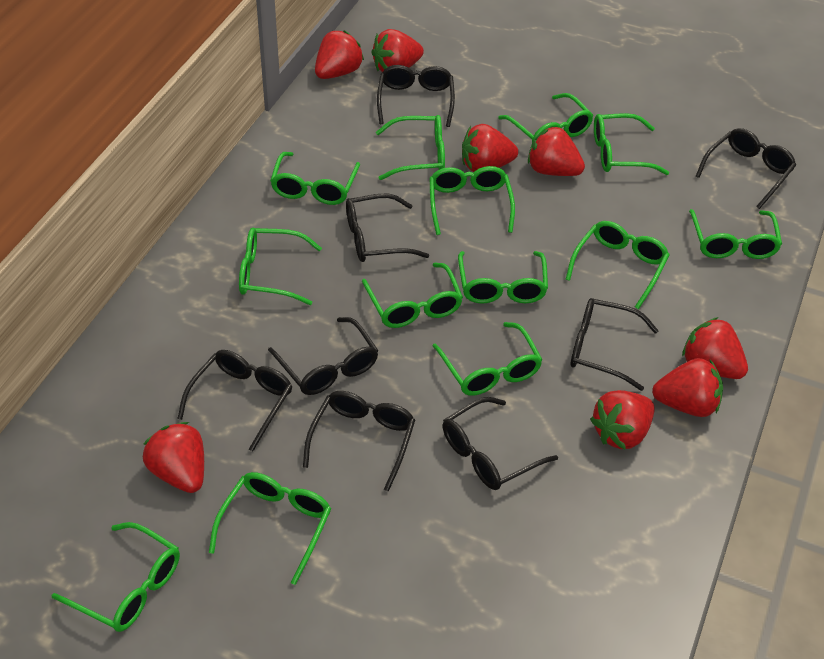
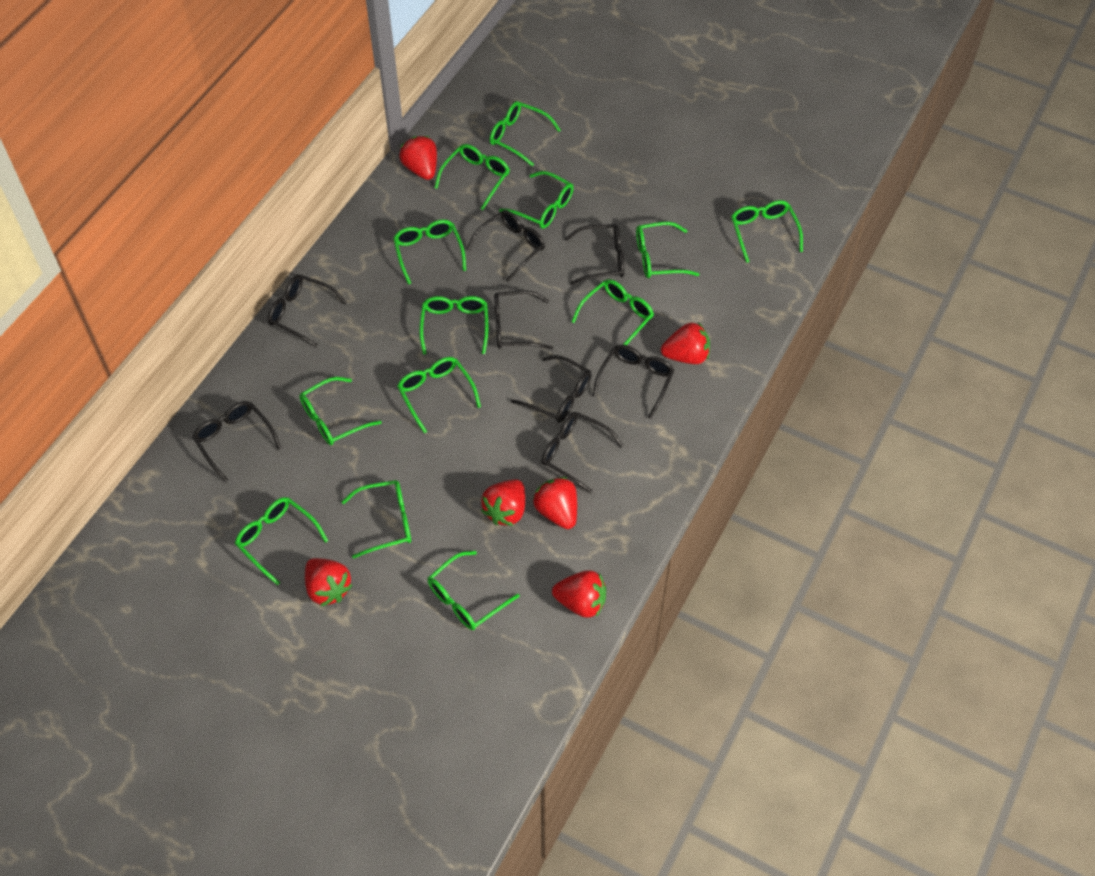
red strawberry: [143,422,204,493] [315,30,364,79] [371,29,424,72] [462,124,518,172] [528,126,585,176] [590,390,655,450] [652,358,723,417] [682,317,748,379] = 8 -> [305,558,353,606] [399,136,437,180] [481,479,525,526] [533,477,577,529] [552,570,606,618] [661,322,710,364] = 6

